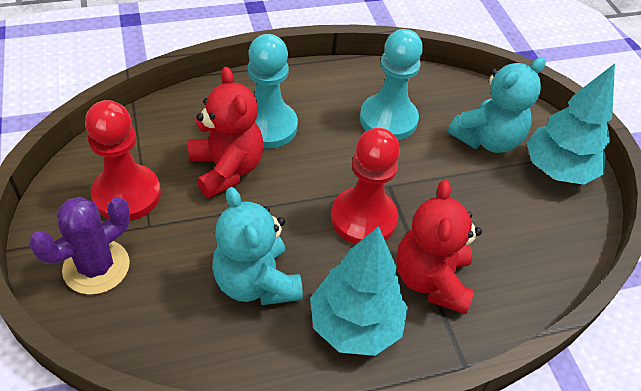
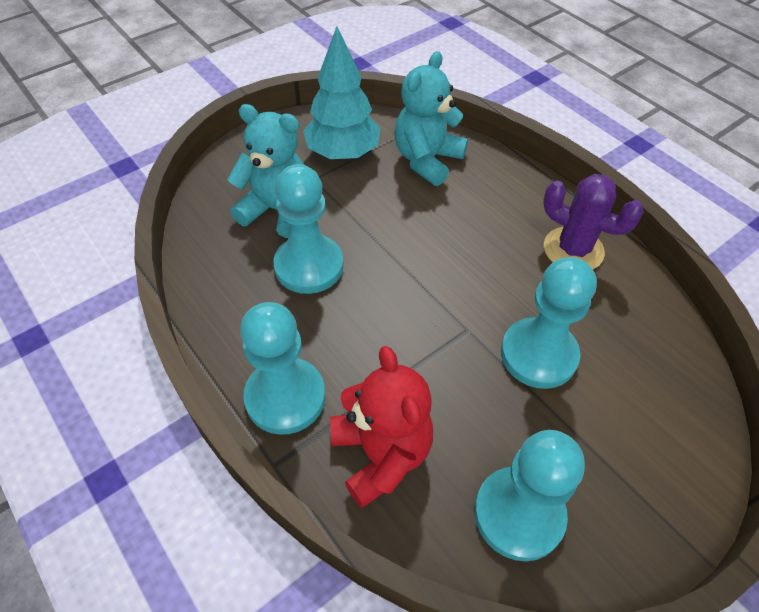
red pawn: [85,100,161,221] [331,128,400,244] = 2 -> none = 0
red teddy bear: [188,67,264,199] [396,180,482,314] = 2 -> [330,346,433,508] = 1
turquoise pawn: [248,34,298,149] [360,29,423,140] = 2 -> [240,302,325,435] [273,164,344,294] [474,430,585,561] [501,257,597,389] = 4
turquoise tree: [310,226,408,356] [526,64,615,185] = 2 -> [303,26,381,160] = 1

